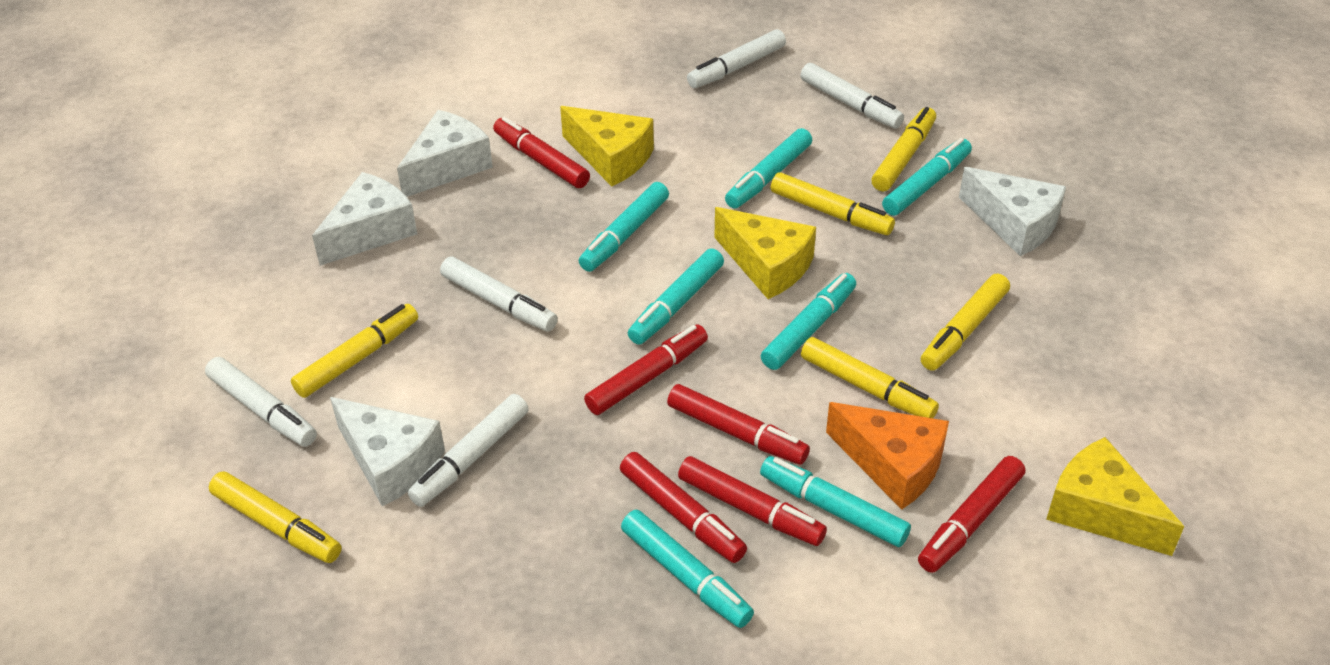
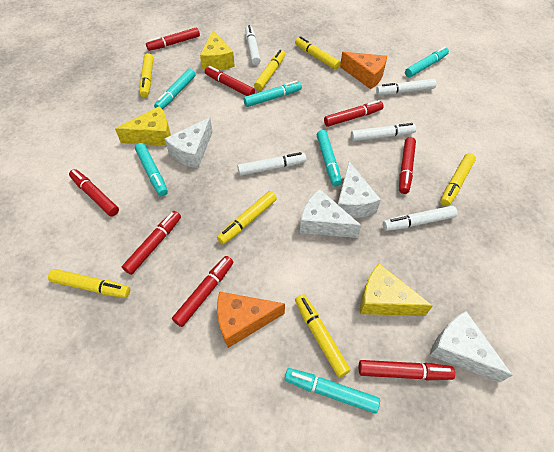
orange cheese: [826,402,949,510] = 1 -> [217,291,285,348] [340,52,387,89] = 2
red marker: [493,117,590,188] [584,324,708,415] [620,452,747,563] [667,384,810,465] [678,456,827,546] [918,456,1025,573] = 6 -> [69,169,119,217] [122,211,181,275] [146,27,200,51] [172,256,233,327] [205,66,255,96] [324,100,384,127] [359,360,455,380] [399,137,416,194] = 8
turquoise marker: [579,182,669,272] [621,509,754,628] [628,248,724,345] [725,128,812,209] [760,456,911,547] [761,273,856,370] [882,138,972,216] = 7 -> [135,143,168,196] [154,68,196,109] [244,81,302,107] [284,368,380,414] [317,130,342,186] [405,47,449,77] = 6
yellow marker: [209,471,342,563] [291,304,418,398] [771,172,895,235] [801,337,939,418] [871,107,936,191] [921,274,1010,370] = 6 -> [48,269,130,298] [140,53,153,97] [217,191,277,244] [254,50,285,91] [295,36,341,70] [295,294,351,378] [440,153,476,206] = 7

